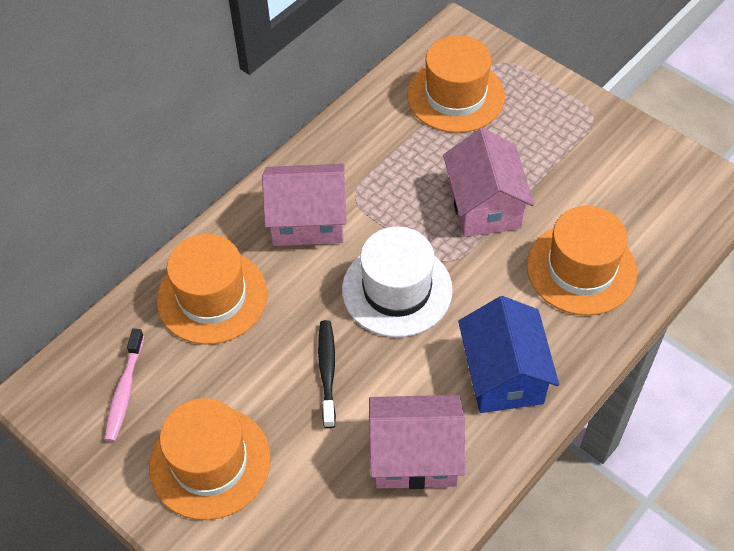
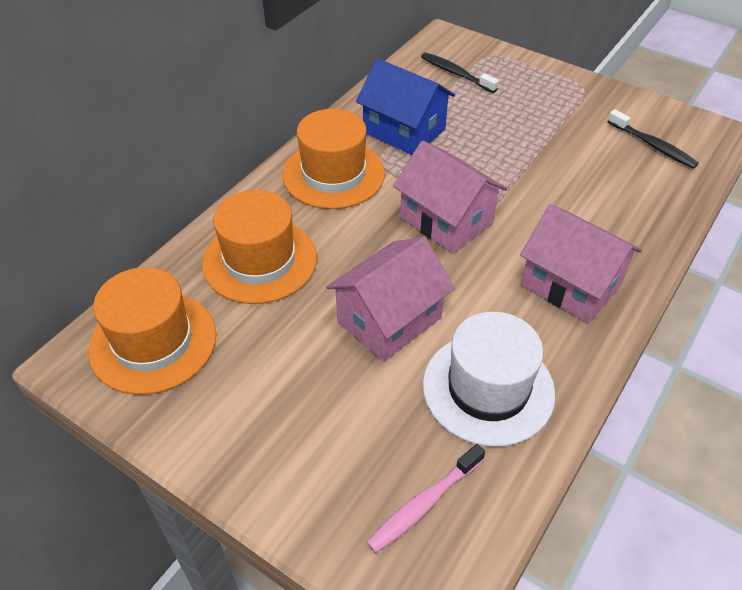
black toothbrush: [318,320,336,428] = 1 -> [421,53,499,93] [607,109,699,169] = 2
orange hat: [149,398,271,520] [157,234,267,344] [407,35,505,133] [527,206,637,316] = 4 -> [89,267,216,395] [202,190,317,304] [282,109,385,209] = 3

